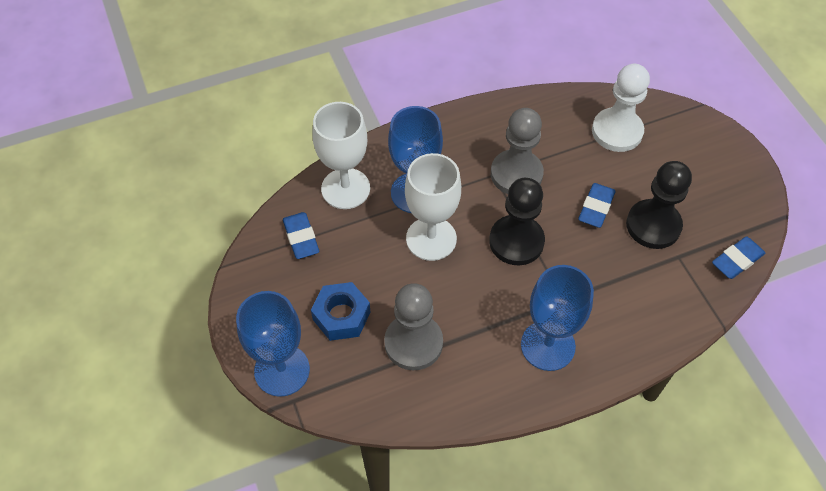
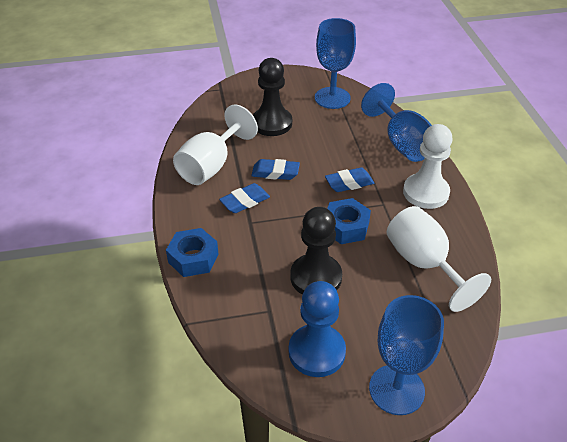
blue nut: [311,282,370,341] = 1 -> [166,228,218,277] [327,198,371,244] = 2
blue pawn: none = 0 -> [289,281,346,377] = 1
grey pawn: [384,283,443,370] [491,108,544,194] = 2 -> none = 0

